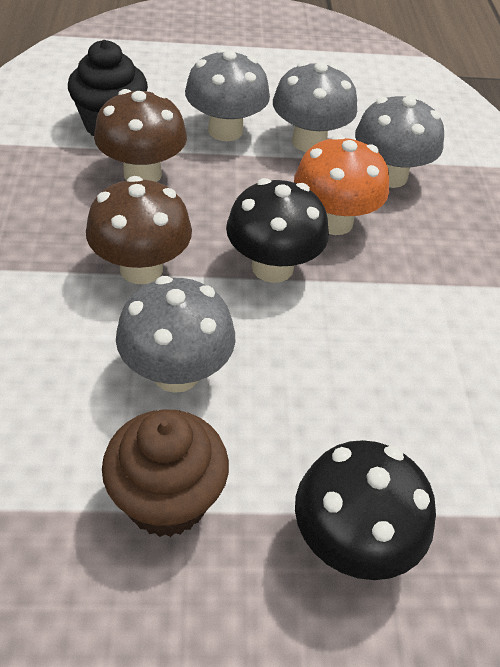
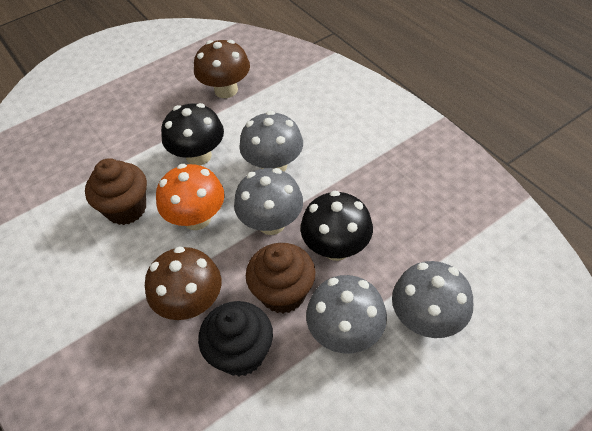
brown cupcake: [102,409,229,537] = 1 -> [85,158,147,225] [246,243,316,313] = 2

